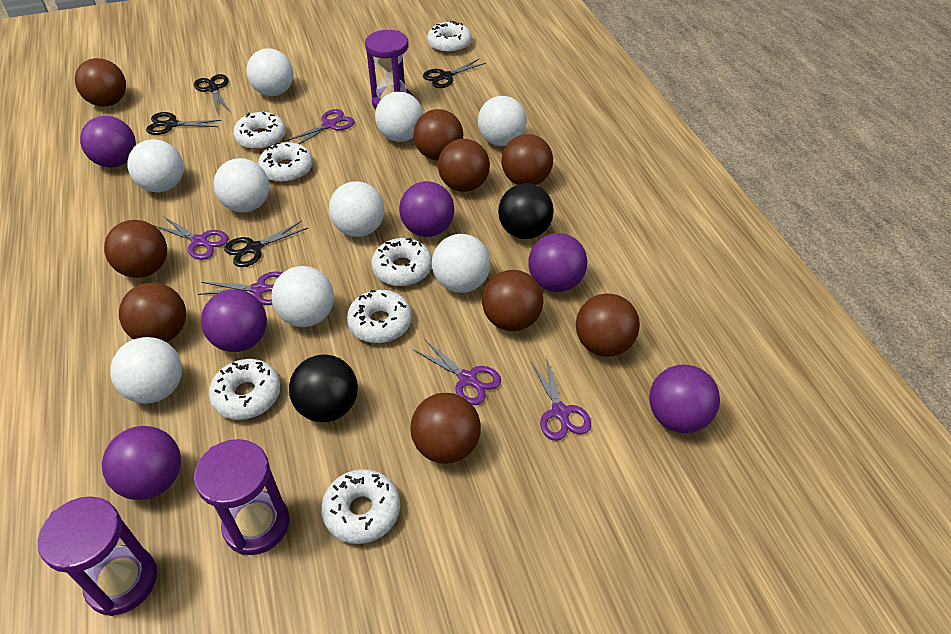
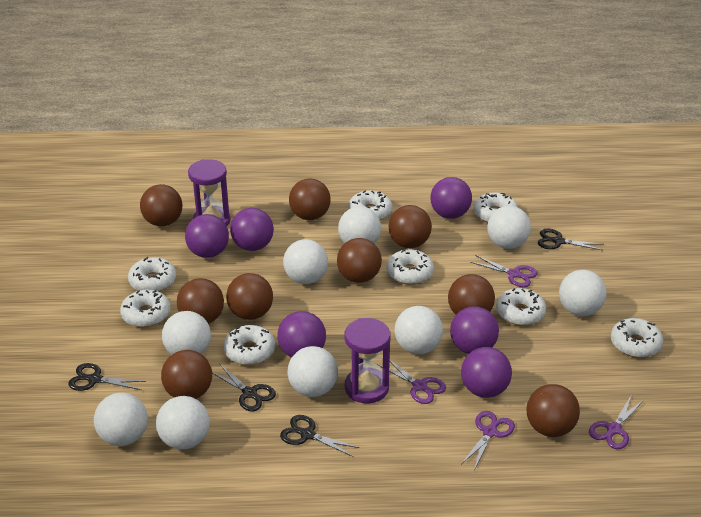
black ball: [289,354,358,422] [498,183,554,239] = 2 -> none = 0
purple hourglass: [38,496,157,616] [194,439,290,555] [365,30,412,109] = 3 -> [188,159,231,226] [344,318,391,403] = 2
purple scissors: [154,216,228,260] [198,271,282,305] [285,109,355,144] [414,340,501,405] [531,359,591,441] = 5 -> [377,360,446,404] [462,411,515,470] [470,255,538,287] [589,396,644,449] = 4
white donut: [208,359,281,420] [233,112,286,150] [258,142,313,183] [321,469,400,544] [347,290,412,343] [371,238,432,286] [427,21,472,53] = 7 -> [120,290,170,327] [128,257,176,292] [224,325,275,365] [349,190,392,220] [386,248,434,285] [474,192,518,223] [496,288,546,326] [611,318,663,358] = 8

